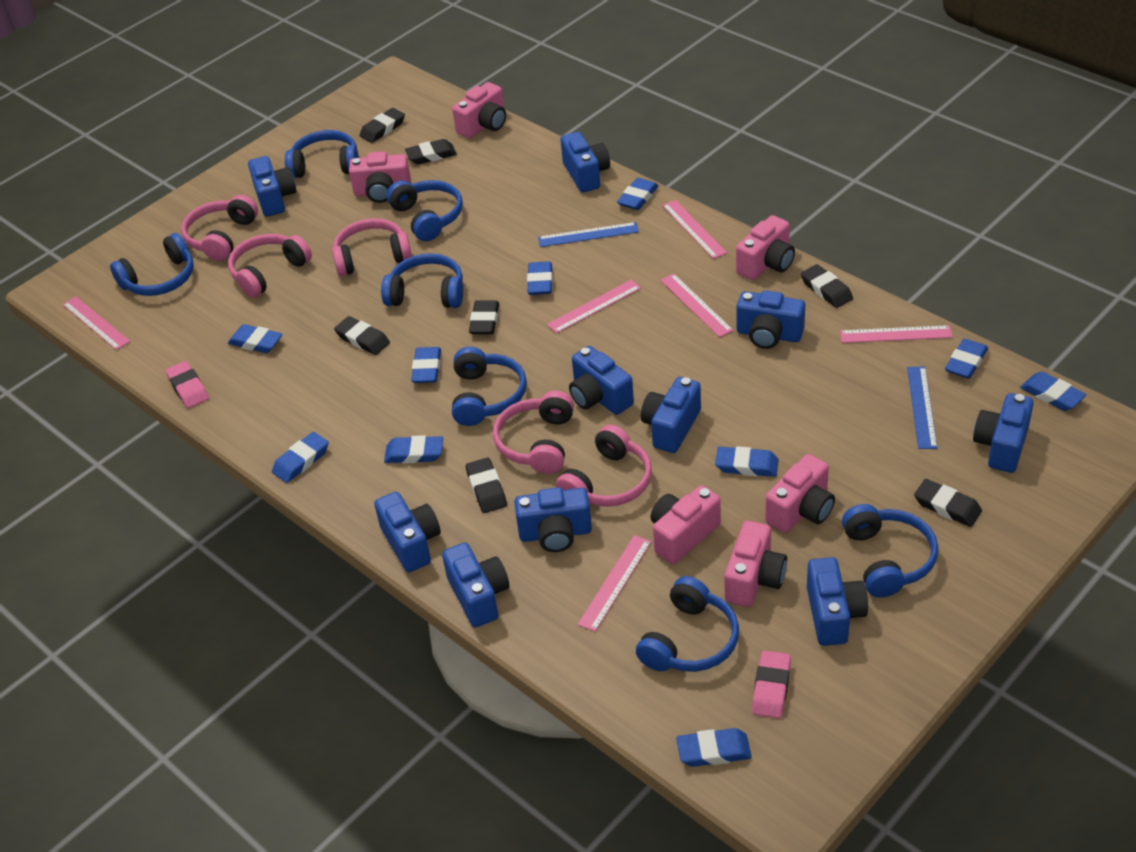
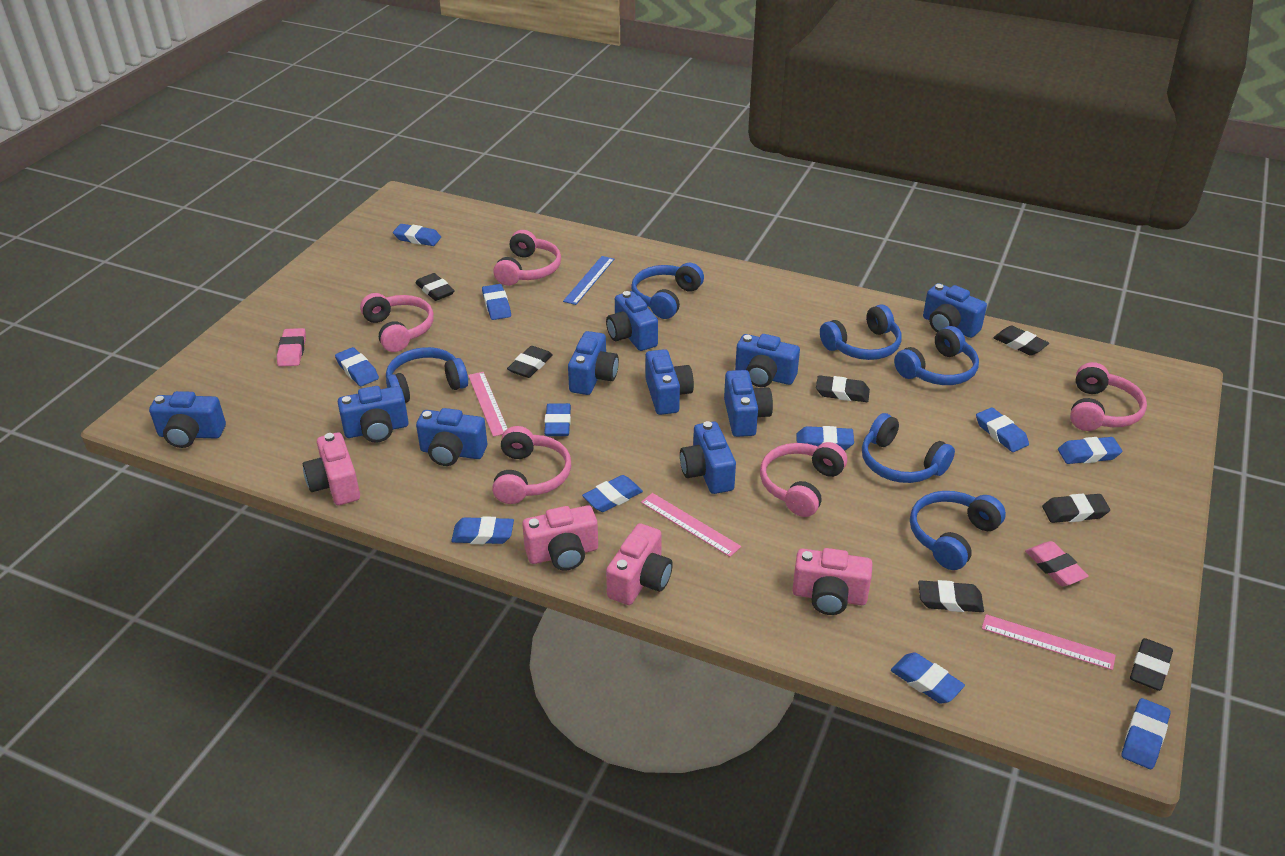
blue eraser: [228,324,283,353] [272,432,329,483] [384,435,443,464] [411,347,441,383] [527,261,553,295] [617,178,658,210] [676,728,752,767] [715,446,779,477] [945,339,988,379] [1020,371,1086,411] = 10 -> [335,347,379,386] [393,224,441,246] [451,516,514,544] [482,284,511,320] [544,403,571,436] [582,475,643,512] [796,426,854,450] [891,653,965,704] [976,407,1029,452] [1058,437,1122,464] [1122,698,1170,769] = 11
blue headphones: [110,233,194,296] [285,130,359,178] [381,253,463,308] [387,180,463,241] [452,347,527,426] [636,576,739,672] [842,504,938,598] = 7 -> [386,347,468,403] [631,263,704,319] [820,304,902,360] [862,413,955,483] [894,326,979,385] [910,491,1006,570] = 6
blue ruler: [538,222,639,247] [907,367,937,449] = 2 -> [563,256,614,305] = 1
pink camera: [349,151,411,203] [452,82,506,139] [651,485,721,564] [725,521,787,607] [736,215,795,280] [765,454,835,533] = 6 -> [303,432,360,505] [522,505,598,571] [606,523,673,605] [792,548,872,615] = 4
pink ruler: [63,296,130,350] [547,280,641,333] [578,535,651,632] [660,273,734,337] [662,200,727,259] [840,325,953,343] = 6 -> [468,372,508,437] [641,493,741,557] [982,614,1116,670] = 3

